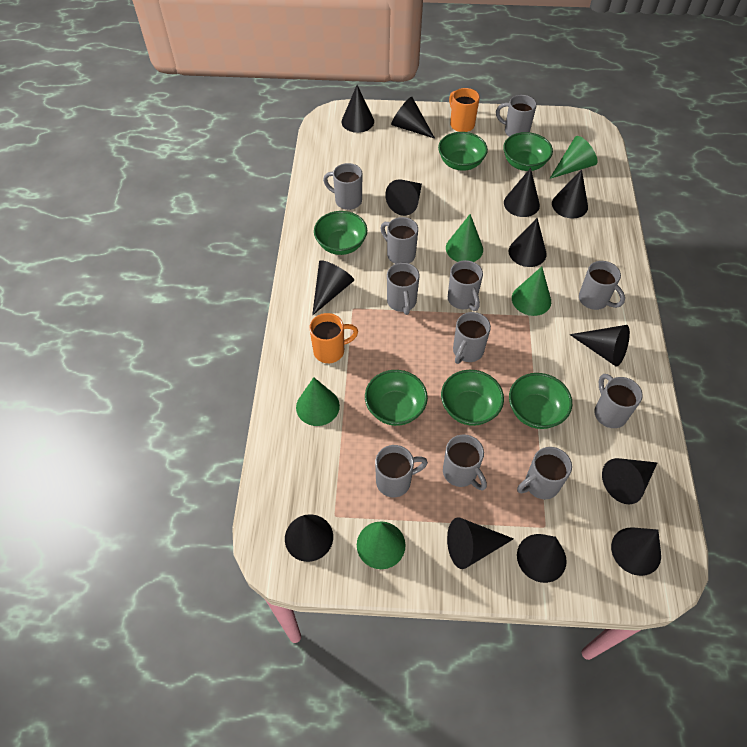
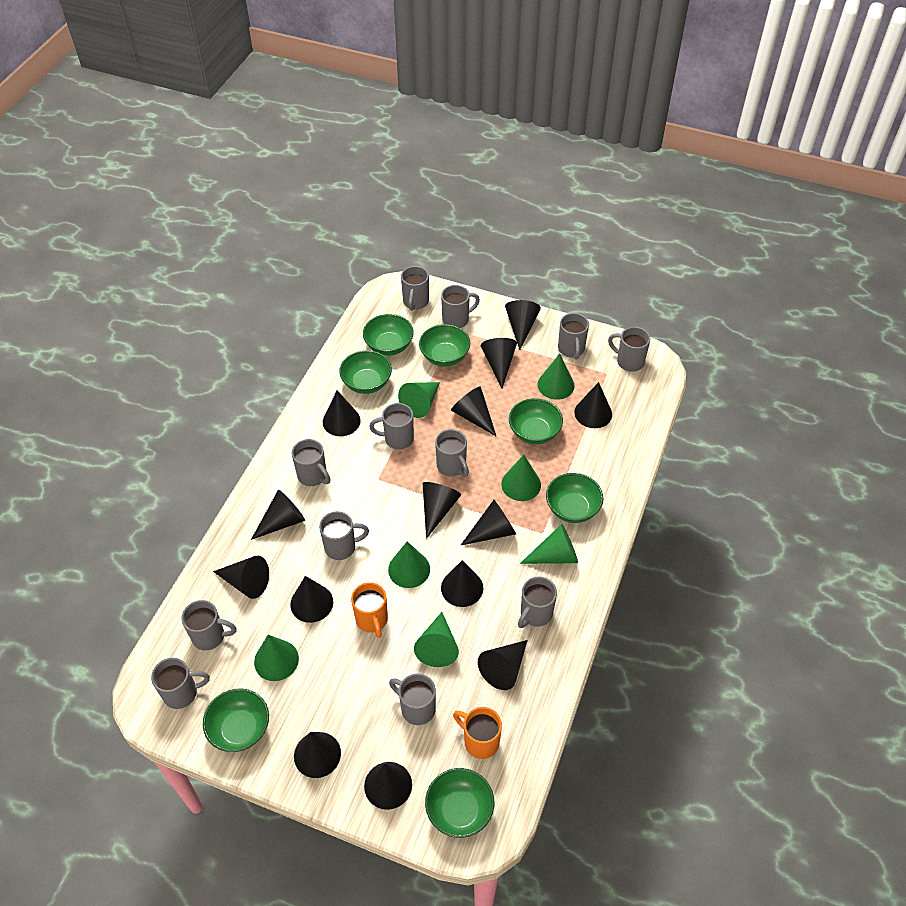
black cone: [285,514,333,562] [312,260,354,316] [341,85,374,133] [385,179,422,216] [391,97,435,139] [447,517,514,569] [504,168,540,217] [509,218,547,267] [517,534,567,583] [552,169,588,218] [569,325,630,367] [602,458,657,504] [611,527,661,576] = 13 -> [213,556,269,599] [251,490,305,540] [290,576,333,623] [294,732,341,778] [323,390,361,436] [364,762,412,810] [422,482,461,539] [441,560,483,607] [451,386,497,437] [460,500,516,546] [478,640,528,690] [481,338,517,389] [505,300,541,350] [574,382,612,428] = 14
green bowl: [314,211,367,255] [365,370,428,426] [438,132,488,171] [441,370,504,426] [503,132,553,171] [509,373,572,429] = 6 -> [203,688,269,752] [339,350,392,394] [363,314,414,356] [419,324,470,367] [425,768,494,838] [509,398,563,444] [546,473,604,523] = 7
green cone: [296,377,340,426] [357,521,405,569] [446,214,483,262] [512,267,551,316] [549,136,597,179] = 5 -> [254,635,299,681] [388,541,430,588] [398,382,440,418] [414,612,459,667] [501,455,541,501] [520,524,578,564] [538,354,575,400] = 7
grey mug: [323,163,362,210] [375,445,428,497] [381,217,418,264] [387,263,420,315] [443,434,487,490] [448,260,483,311] [453,312,491,364] [496,95,537,137] [517,447,572,499] [579,261,625,310] [594,374,643,428] = 11 -> [151,658,210,709] [181,600,237,650] [292,439,330,486] [319,511,369,560] [369,403,414,450] [389,674,436,725] [401,266,429,311] [435,429,469,477] [441,285,480,328] [518,577,557,628] [558,313,589,359] [608,327,651,372] = 12

